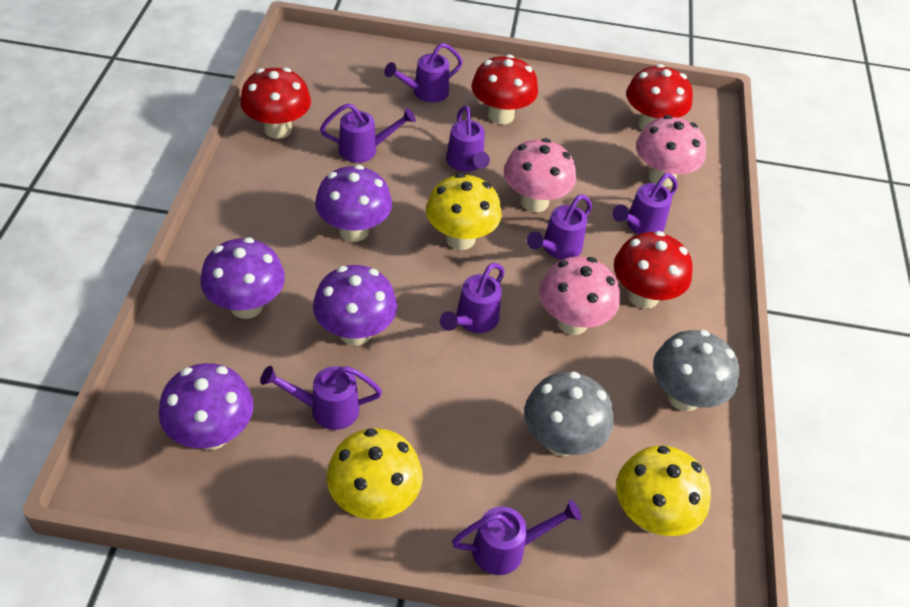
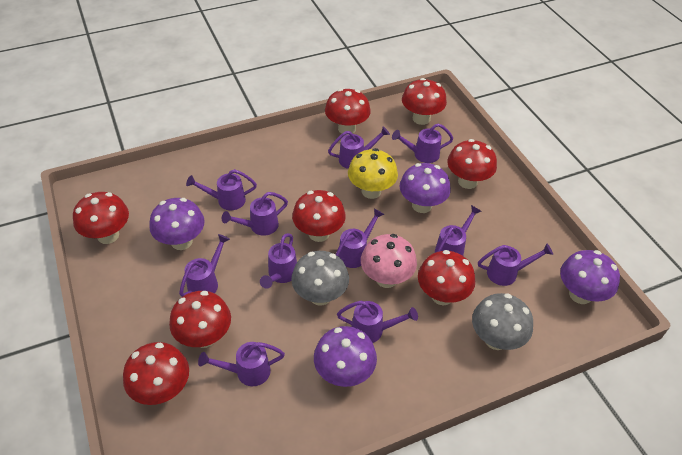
pink mushroom: [504,138,576,212] [539,256,620,335] [636,115,706,187] = 3 -> [361,234,417,288] = 1
purple watering can: [260,366,382,430] [320,103,416,163] [384,43,463,103] [440,263,505,333] [446,105,490,172] [452,500,581,575] [527,194,592,260] [612,173,678,234] = 8 -> [179,234,230,297] [186,169,257,210] [198,342,285,386] [222,192,288,236] [260,233,297,289] [328,126,390,169] [335,208,385,268] [337,301,418,343] [392,123,454,163] [435,205,482,256] [478,244,553,286] = 11
red mushroom: [240,68,311,139] [472,54,538,124] [614,231,693,309] [626,64,693,130] = 4 -> [73,192,129,244] [123,342,189,405] [169,291,231,348] [292,190,346,242] [325,89,371,135] [402,78,447,125] [418,250,475,305] [447,139,497,189] = 8
yellow mushroom: [327,428,423,519] [426,173,502,250] [616,446,711,536] = 3 -> [348,148,398,199] = 1

